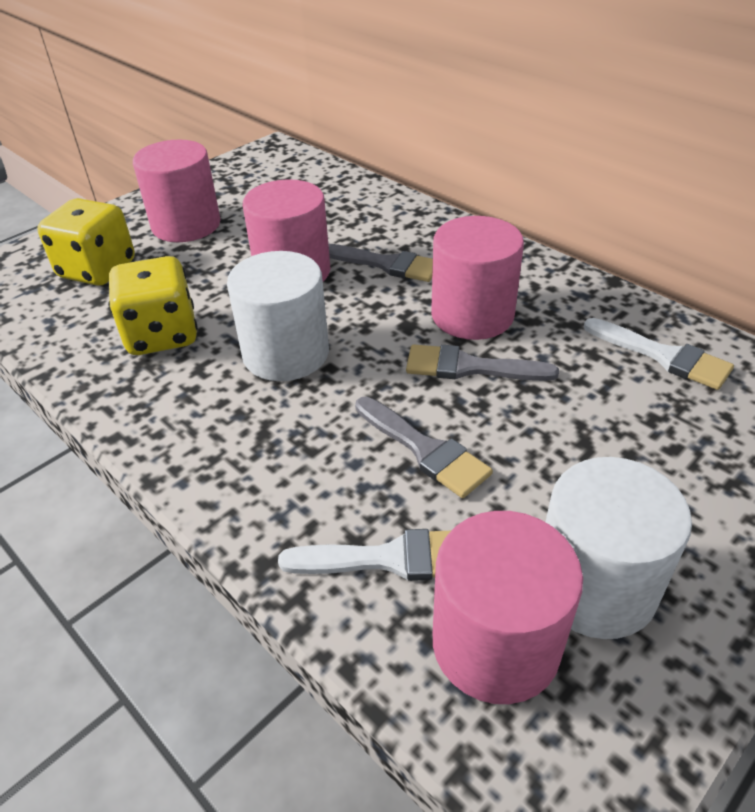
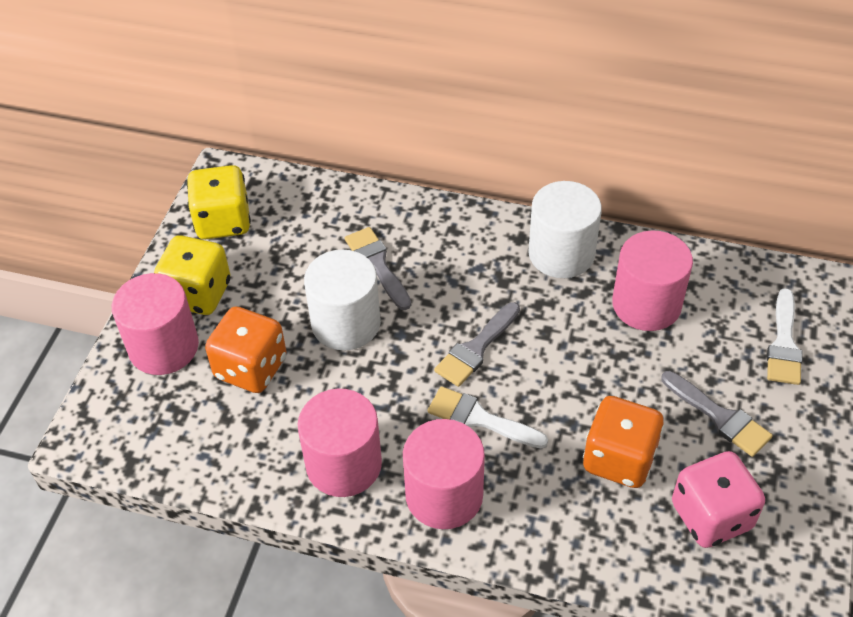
orange dice: none = 0 -> [205,306,287,393] [583,396,664,488] = 2
pink dice: none = 0 -> [672,451,765,548] = 1

